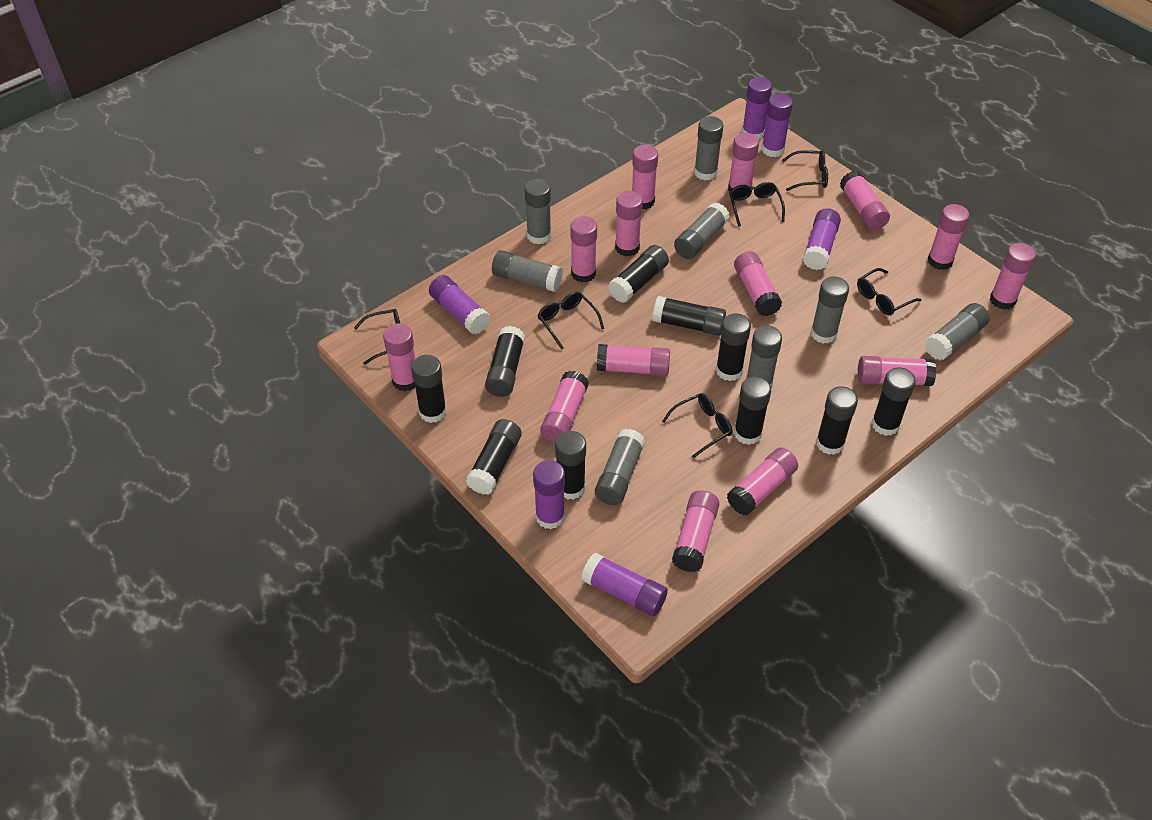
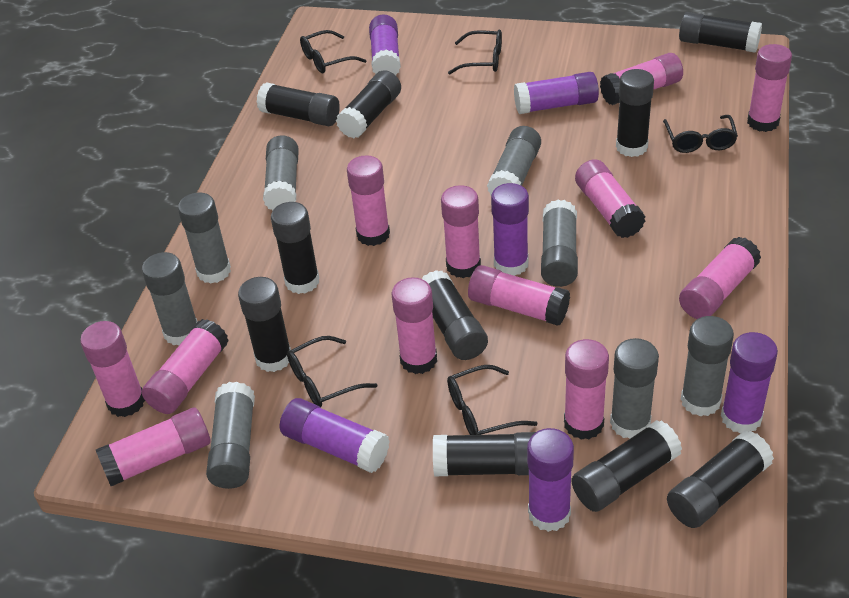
black glasses: [354,309,400,365] [537,292,604,350] [662,393,732,459] [729,182,785,227] [782,150,828,191] [857,268,922,315] = 6 -> [287,336,377,407] [300,30,367,73] [447,365,538,435] [448,29,502,75] [663,115,738,153] = 5
pink glue stick: [383,323,415,391] [540,371,589,443] [570,216,597,283] [597,344,670,376] [615,191,643,256] [632,145,658,209] [672,490,720,572] [727,448,798,515] [728,133,759,191] [734,251,782,316] [840,171,890,230] [858,356,936,386] [928,204,969,270] [990,243,1036,310] = 14 -> [80,321,145,417] [96,408,210,486] [142,319,229,414] [347,155,390,246] [391,277,437,374] [441,185,481,278] [468,265,570,326] [564,339,609,440] [575,159,646,238] [600,53,683,105] [679,237,761,319] [747,44,792,132] = 12

